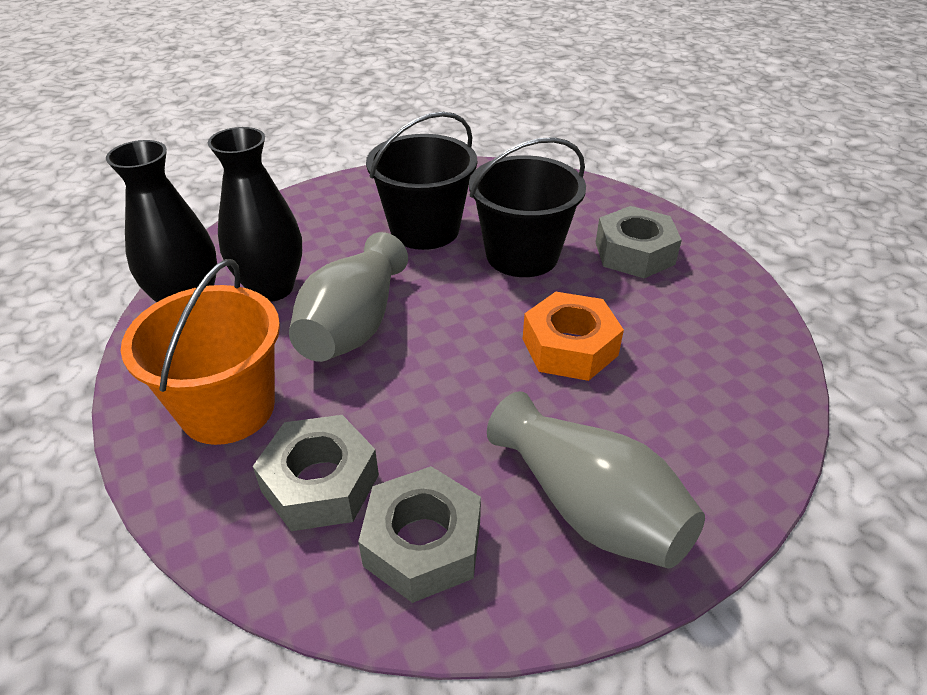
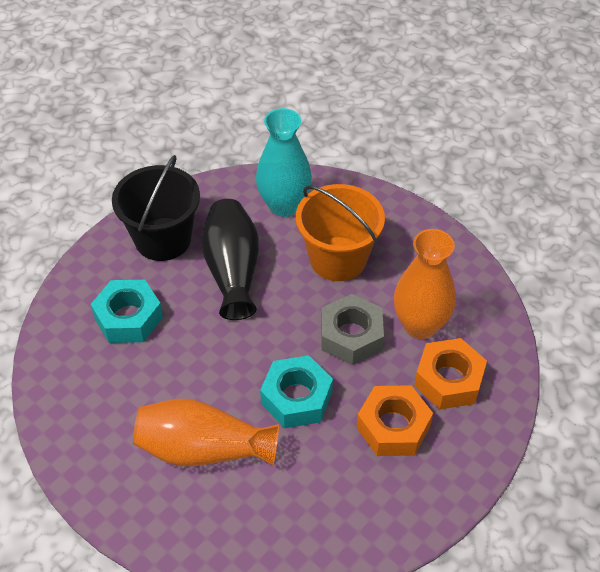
black bucket: [366,112,477,250] [469,137,586,277] = 2 -> [112,155,200,261] = 1
black vase: [106,140,217,302] [208,127,302,302] = 2 -> [201,199,259,320] = 1
grey nut: [253,415,379,531] [358,466,481,603] [596,206,682,278] = 3 -> [321,294,384,365] = 1
grey vase: [289,232,408,362] [487,391,705,569] = 2 -> none = 0
orange nut: [523,292,624,381] = 1 -> [357,385,433,456] [414,338,487,409] = 2
orange vase: none = 0 -> [133,399,279,466] [394,229,456,339] = 2
turquoise nut: none = 0 -> [91,280,163,343] [260,355,333,428] = 2
turquoise vase: none = 0 -> [256,108,312,217] = 1

